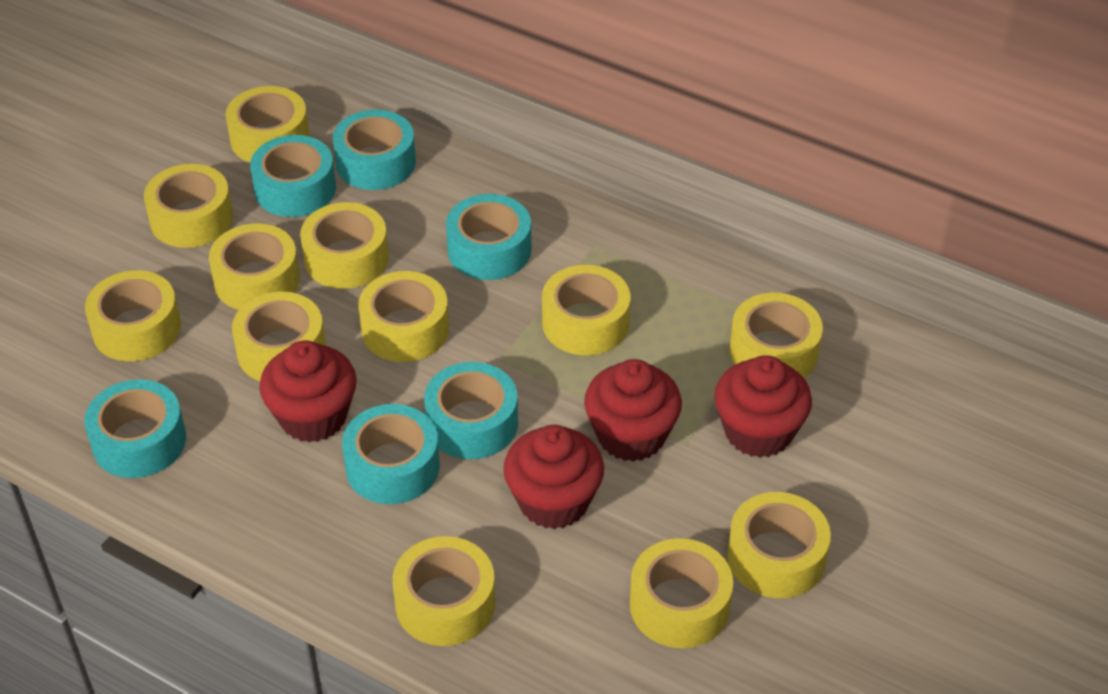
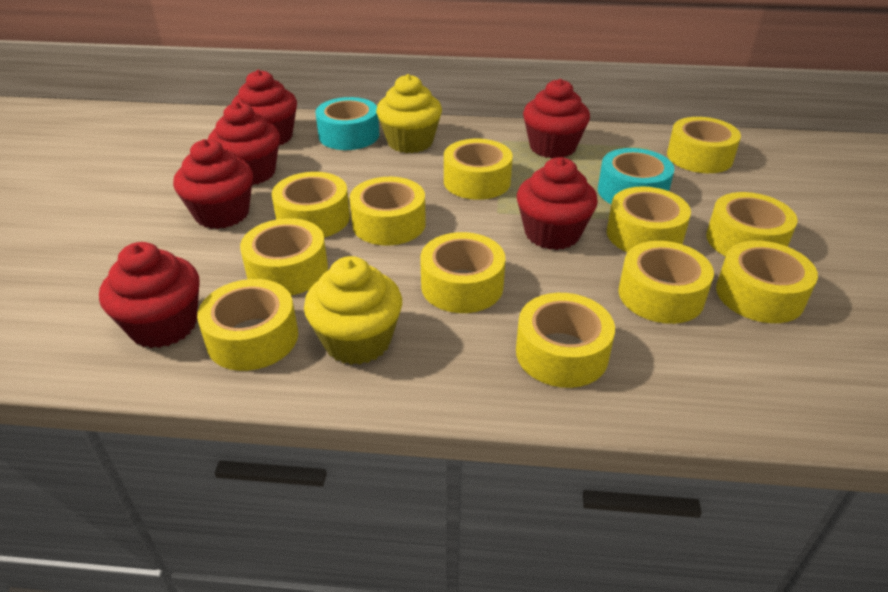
red cupcake: [259,341,357,442] [503,425,604,529] [584,359,682,462] [714,355,812,458] = 4 -> [99,242,199,348] [173,139,253,229] [208,102,280,185] [231,69,297,145] [517,157,598,250] [523,79,590,158] = 6
turquoise tape: [84,379,186,478] [250,135,336,217] [333,110,416,190] [342,404,440,504] [424,362,518,459] [446,194,531,280] = 6 -> [315,97,379,150] [598,148,674,204] = 2
yellow cupcake: none = 0 -> [304,256,402,365] [376,74,442,153] = 2

